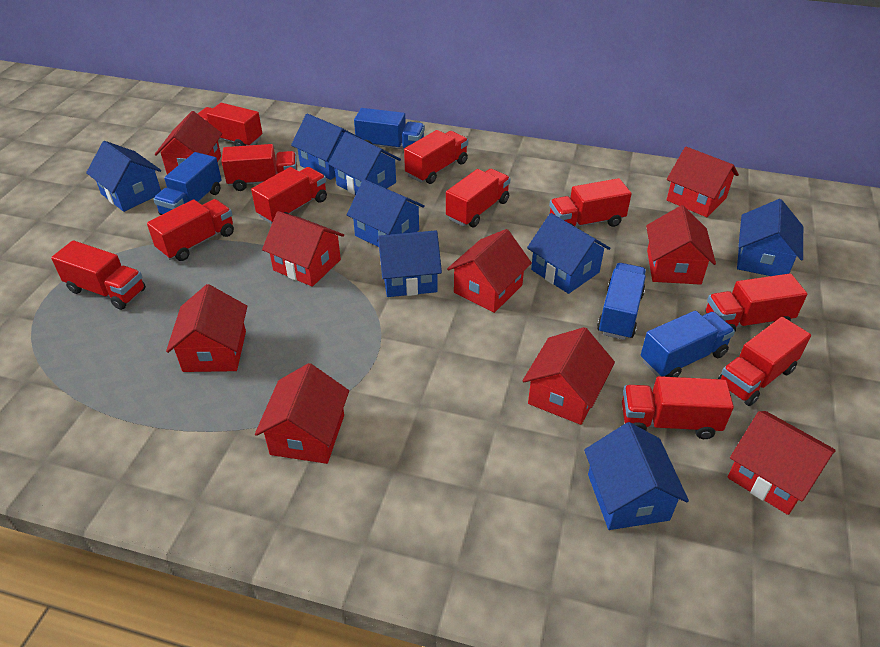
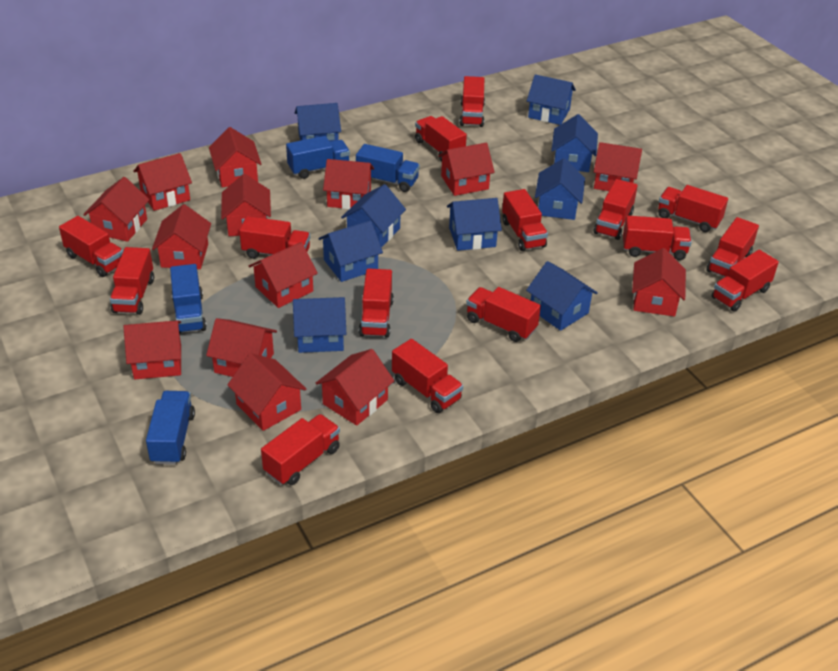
blue house: [86,141,161,212] [291,114,362,180] [328,132,401,195] [347,179,425,247] [377,230,442,297] [527,213,611,294] [584,422,689,530] [737,199,803,276] = 8 -> [293,297,346,353] [295,103,341,142] [318,221,383,282] [341,184,406,248] [447,198,502,251] [526,261,598,331] [527,74,576,125] [535,158,585,220] [551,114,598,172] = 9
red house: [155,111,222,174] [166,284,248,372] [255,363,349,464] [262,211,344,287] [447,229,532,313] [522,327,615,425] [646,205,716,285] [667,147,739,217] [727,411,836,515] = 9 -> [83,177,150,242] [123,320,181,379] [133,153,192,211] [152,204,211,269] [206,318,277,377] [209,127,261,187] [221,174,271,236] [227,353,306,431] [249,242,318,308] [316,349,394,426] [323,159,374,209] [438,143,495,196] [594,142,642,191] [632,248,686,317] = 14
red truck: [51,240,146,310] [147,199,234,261] [197,103,262,146] [221,144,297,191] [251,167,327,224] [404,130,468,184] [446,169,511,227] [549,178,632,227] [622,376,734,439] [705,274,807,331] [718,317,811,406] = 11 -> [59,216,123,277] [110,247,154,315] [239,216,310,259] [261,414,340,485] [359,268,394,338] [392,339,463,413] [415,116,467,161] [460,76,485,127] [466,287,541,342] [502,189,548,251] [594,179,638,240] [623,215,692,260] [658,185,728,232] [707,217,759,277] [712,250,779,312] = 15

